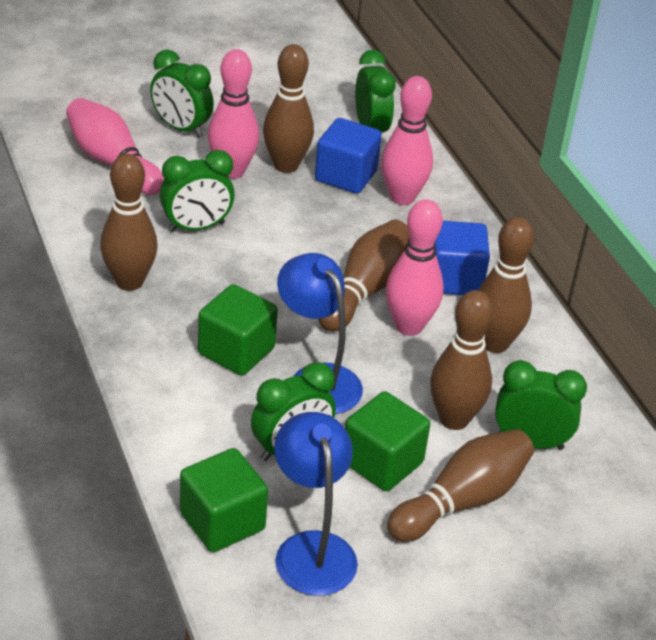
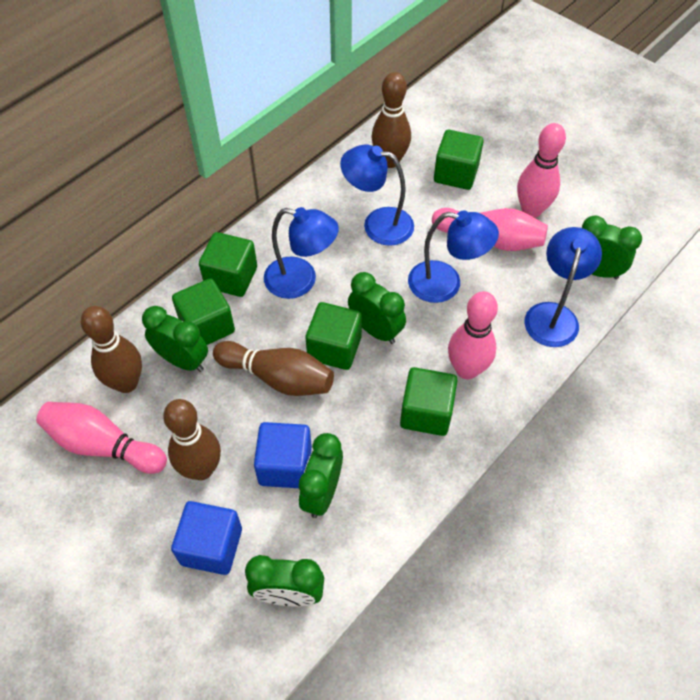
blue lamp: [274,412,358,596] [277,253,363,414] = 2 -> [264,207,339,299] [340,144,414,246] [408,210,499,303] [524,227,602,347] = 4
brown bowling pin: [100,154,158,291] [263,44,314,173] [319,220,409,332] [387,429,534,542] [430,290,493,430] [478,217,534,353] = 6 -> [81,306,142,393] [163,399,221,480] [213,341,334,396] [371,72,411,168] = 4
green cube: [180,448,268,552] [198,284,278,376] [345,391,430,491] = 3 -> [172,278,235,345] [199,232,257,297] [306,302,362,370] [400,367,458,436] [434,130,484,190] = 5

